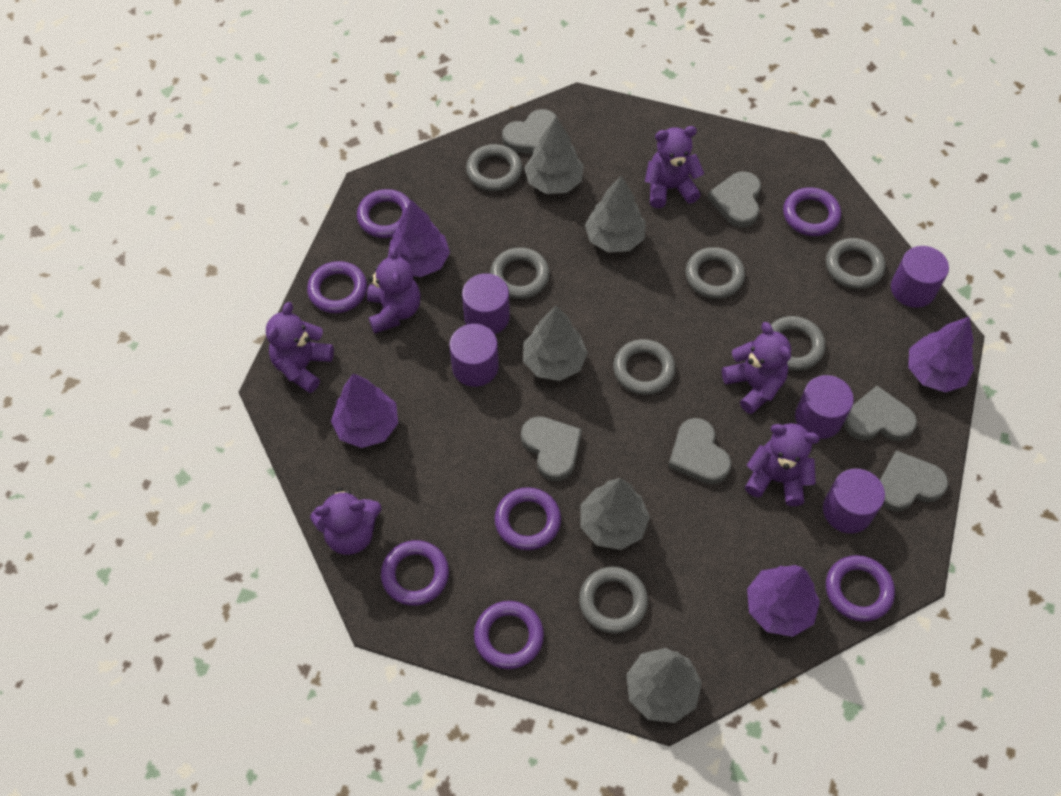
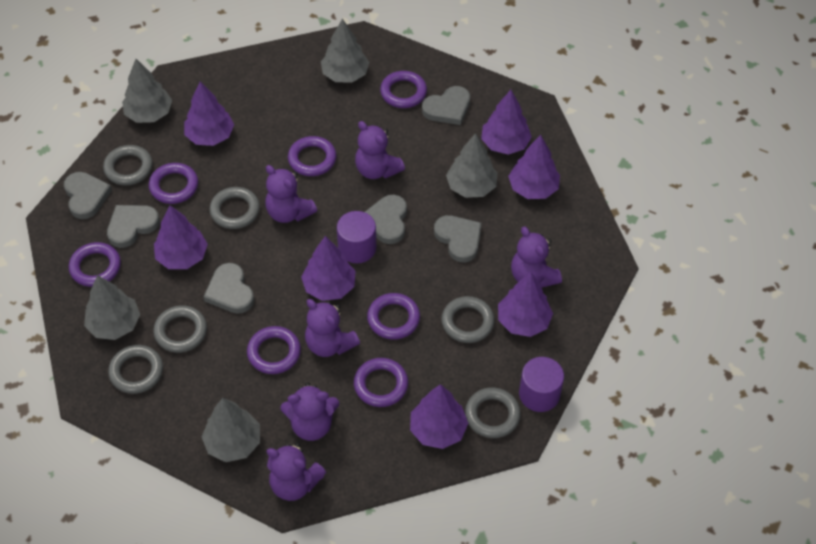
grey ring: [466,144,523,191] [490,247,550,299] [579,566,648,633] [613,339,676,395] [685,247,745,299] [771,316,826,371] [826,238,886,289] = 7 -> [103,145,152,186] [108,345,163,394] [153,306,207,353] [210,187,260,229] [442,296,495,343] [465,387,521,438] = 6
purple cylinder: [449,324,499,387] [462,273,510,334] [795,375,854,439] [823,469,885,533] [891,246,949,308] = 5 -> [337,211,376,263] [519,357,564,412] = 2
purple tree: [331,373,398,448] [388,200,450,277] [747,565,820,637] [908,317,974,392] = 4 -> [154,205,208,269] [184,82,234,146] [301,236,356,301] [410,384,468,449] [481,90,532,155] [498,272,553,337] [508,135,560,199] = 7

